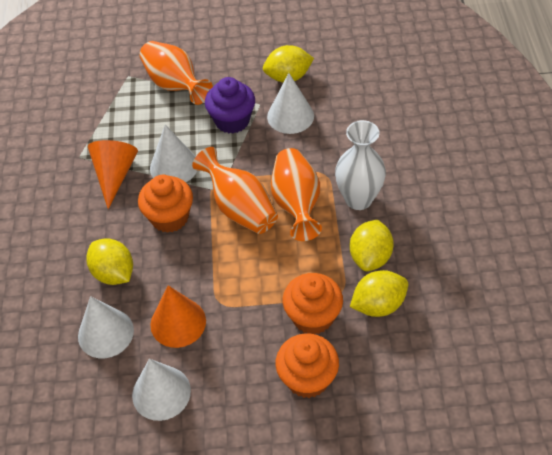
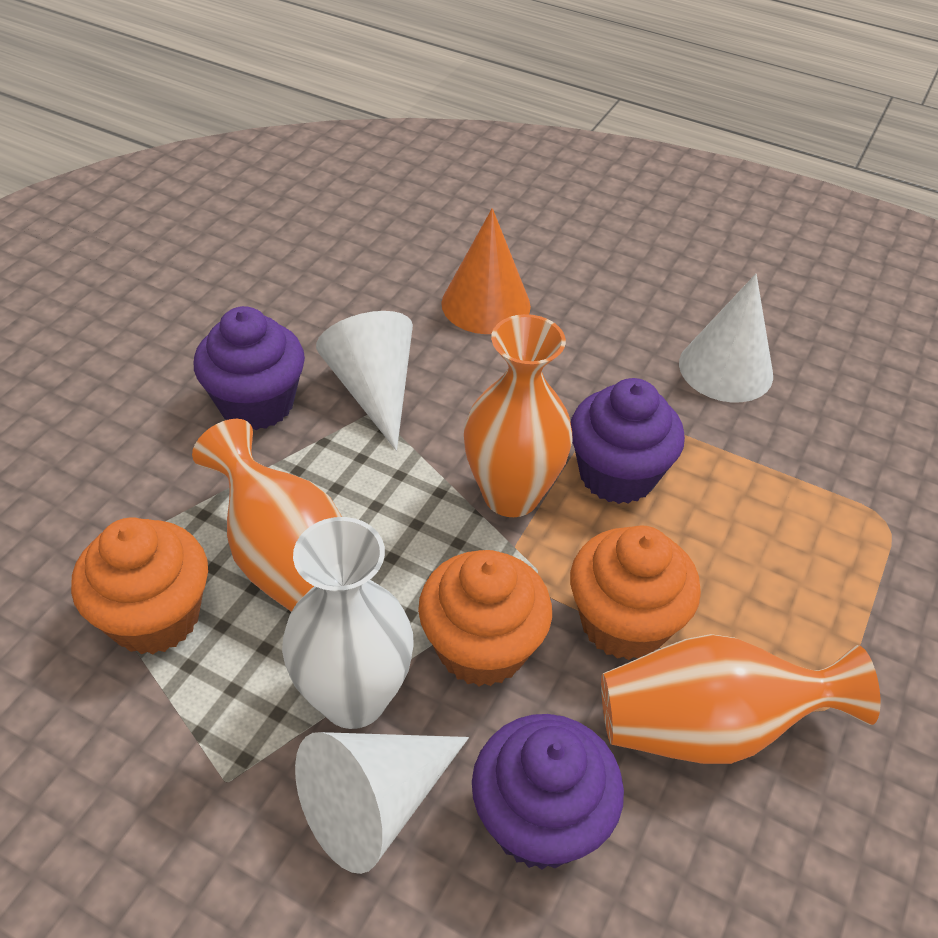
orange cone: [88,140,138,209] [150,285,206,348] = 2 -> [441,208,531,334] = 1
purple cupcake: [205,77,255,134] = 1 -> [194,306,305,430] [472,714,624,870] [571,378,685,504] = 3
white cone: [78,296,134,358] [132,359,191,421] [150,125,198,182] [267,73,314,134] = 4 -> [295,732,469,874] [316,311,413,451] [679,274,773,402] = 3
yellow lemon: [86,238,133,285] [263,45,314,83] [350,220,394,271] [350,270,408,317] = 4 -> none = 0

